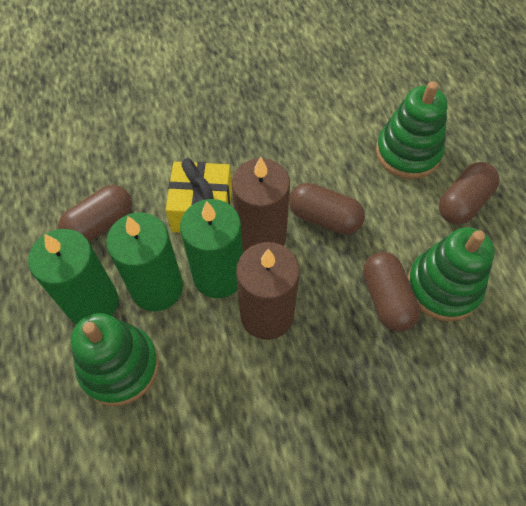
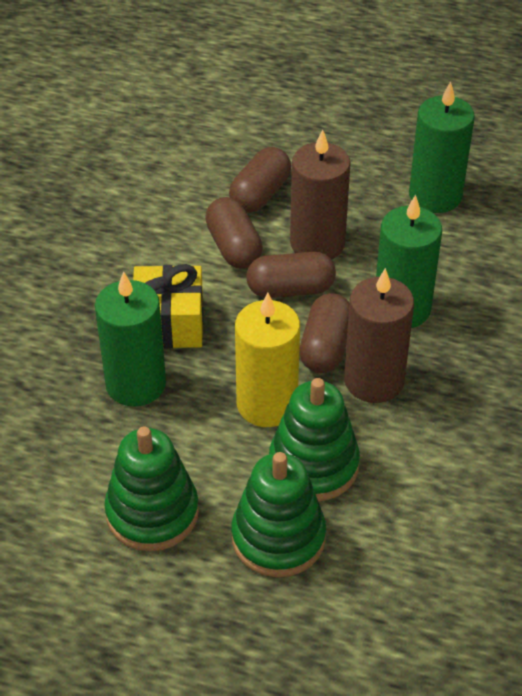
yellow candle: none = 0 -> [235,292,300,427] = 1

